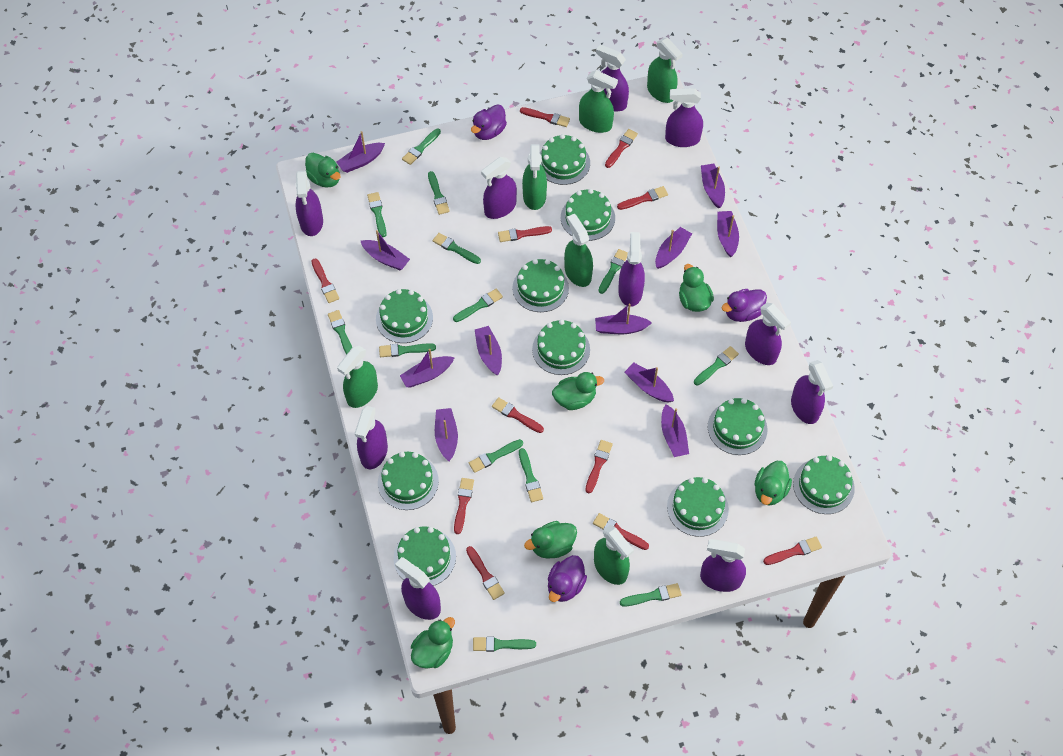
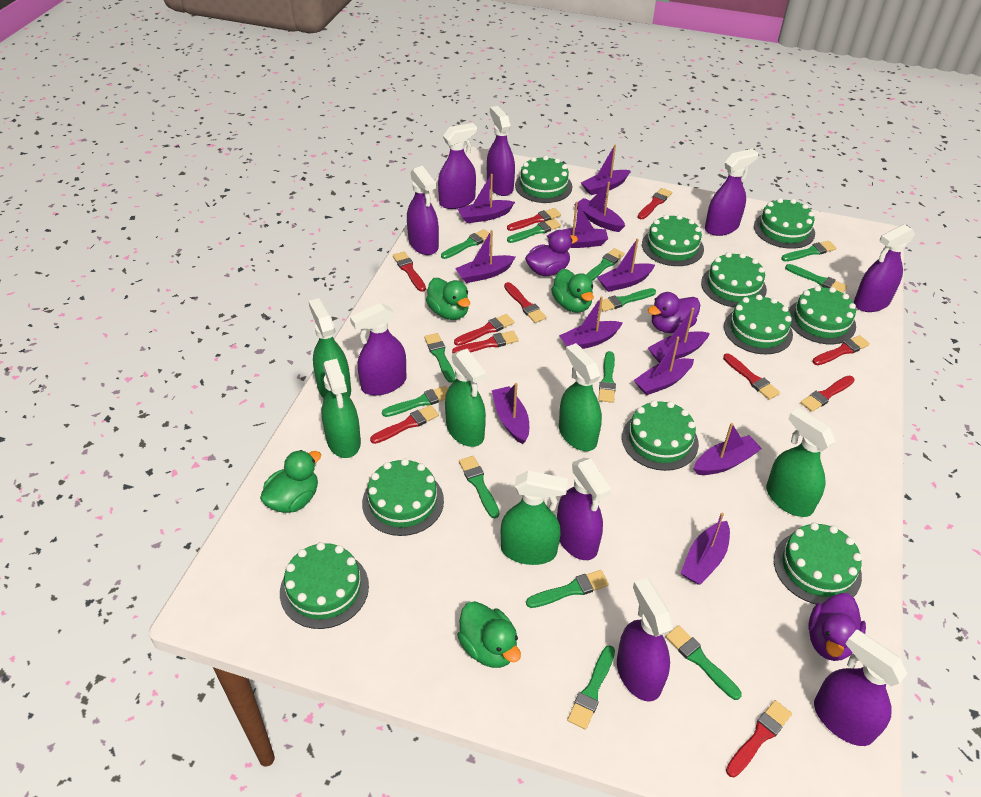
green duck: [305,153,340,188] [411,617,455,669] [524,521,577,559] [552,372,604,410] [679,264,714,312] [754,461,792,506] = 6 -> [260,450,321,513] [426,278,470,320] [457,601,521,668] [551,269,594,313] = 4
purple boat: [336,131,385,173] [361,230,410,270] [400,349,455,387] [435,408,458,461] [475,326,502,375] [595,304,652,334] [625,363,674,403] [655,227,692,269] [661,404,689,457] [701,164,725,208] [717,211,739,257] = 11 -> [455,230,515,283] [458,174,515,223] [492,383,529,444] [547,202,608,248] [559,296,623,349] [574,182,625,232] [581,145,631,195] [597,238,655,292] [634,337,694,395] [648,308,710,363] [681,512,730,585] [694,423,762,475] = 12
purple spray bottle: [295,170,323,236] [355,406,388,469] [395,557,441,620] [481,157,517,219] [596,45,629,111] [618,232,645,307] [665,88,703,147] [700,539,746,592] [745,303,791,365] [791,360,833,424] = 10 -> [350,303,406,396] [407,166,439,255] [438,123,477,209] [487,106,515,196] [557,458,611,560] [617,578,673,702] [705,149,759,236] [814,630,907,746] [854,224,915,312] = 9

